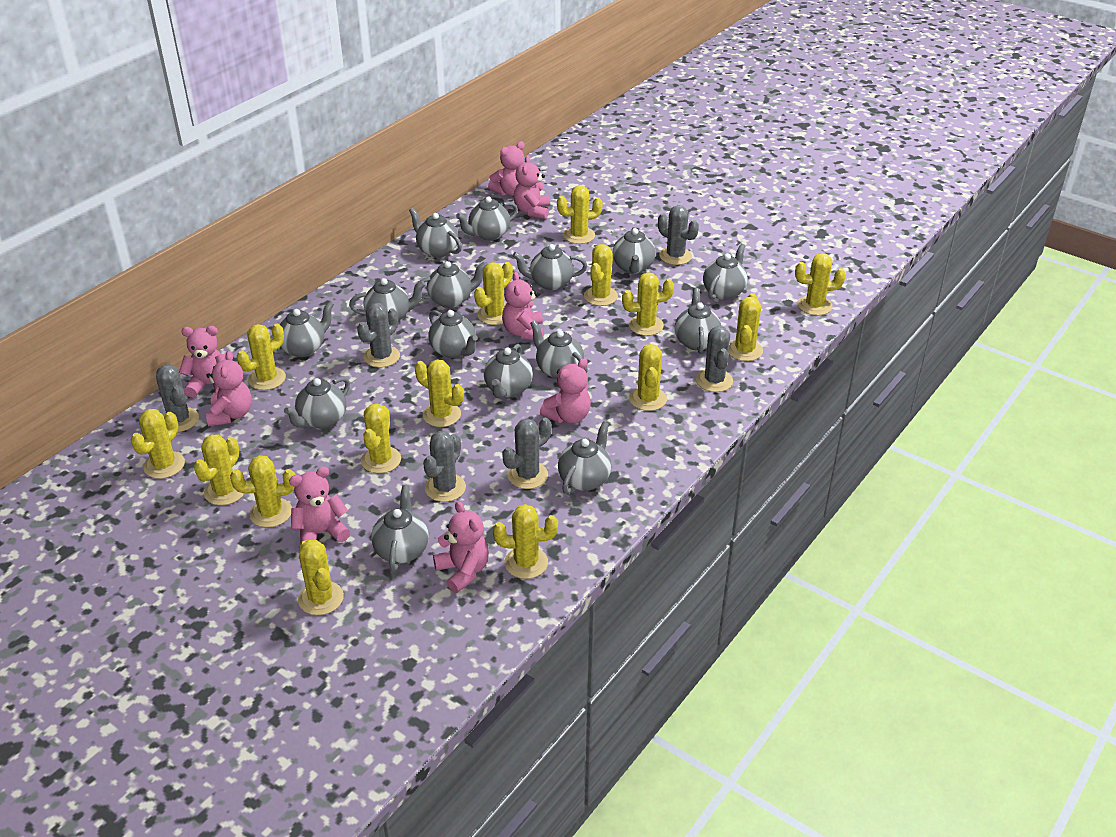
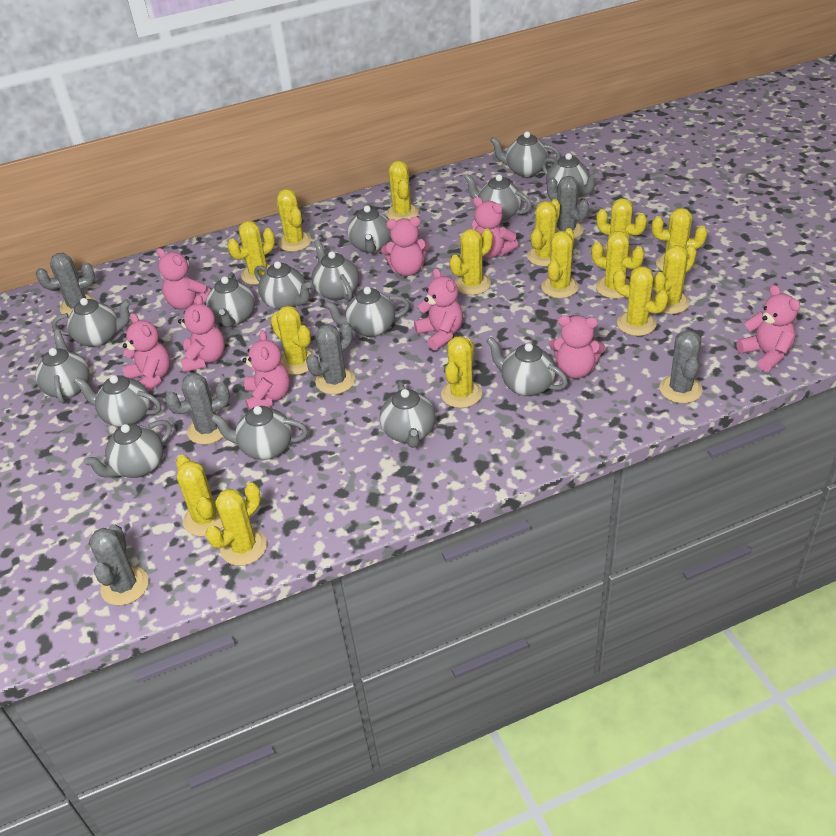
pink teddy bear: [179,326,226,398] [206,351,252,426] [289,467,350,544] [433,501,489,593] [488,141,525,196] [502,272,544,340] [514,155,550,219] [540,358,591,423] = 8 -> [122,313,170,392] [156,248,211,310] [178,294,225,372] [242,330,290,410] [381,217,430,276] [414,268,463,351] [472,197,518,258] [549,315,605,379] [736,285,800,372] = 9

